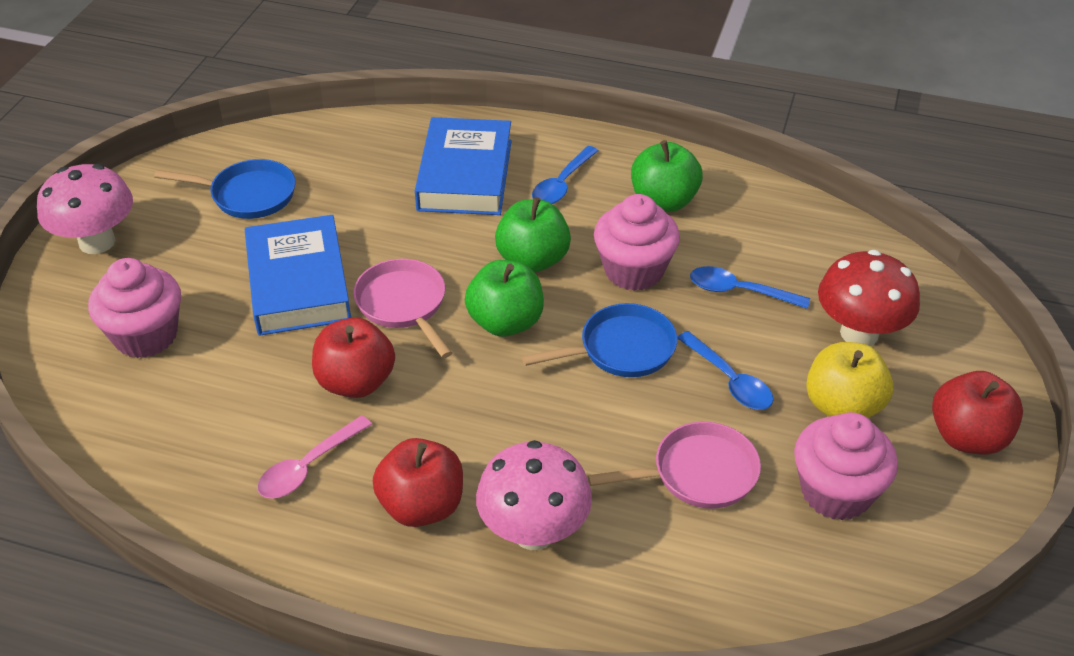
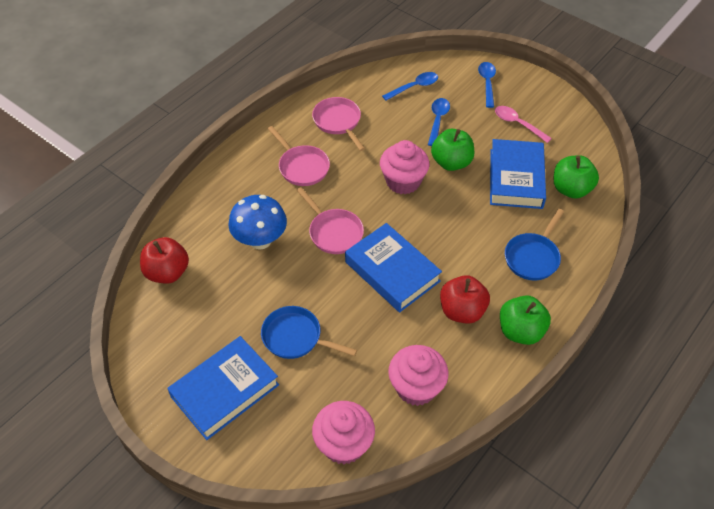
blue book: [245,215,351,336] [415,117,512,215] = 2 -> [167,336,279,440] [345,223,442,312] [490,139,546,209] = 3
blue mushroom: none = 0 -> [228,195,287,250] = 1
pink mushroom: [37,164,133,254] [476,440,592,550] = 2 -> none = 0
pink pan: [353,259,452,358] [588,422,761,509] = 2 -> [268,126,330,186] [296,187,364,254] [312,97,365,151] = 3
red apple: [312,317,395,398] [373,438,463,527] [932,371,1023,455] = 3 -> [140,237,189,284] [440,275,490,324] = 2
red mushroom: [818,250,920,346] = 1 -> none = 0
yellow apple: [806,342,894,418] = 1 -> none = 0

